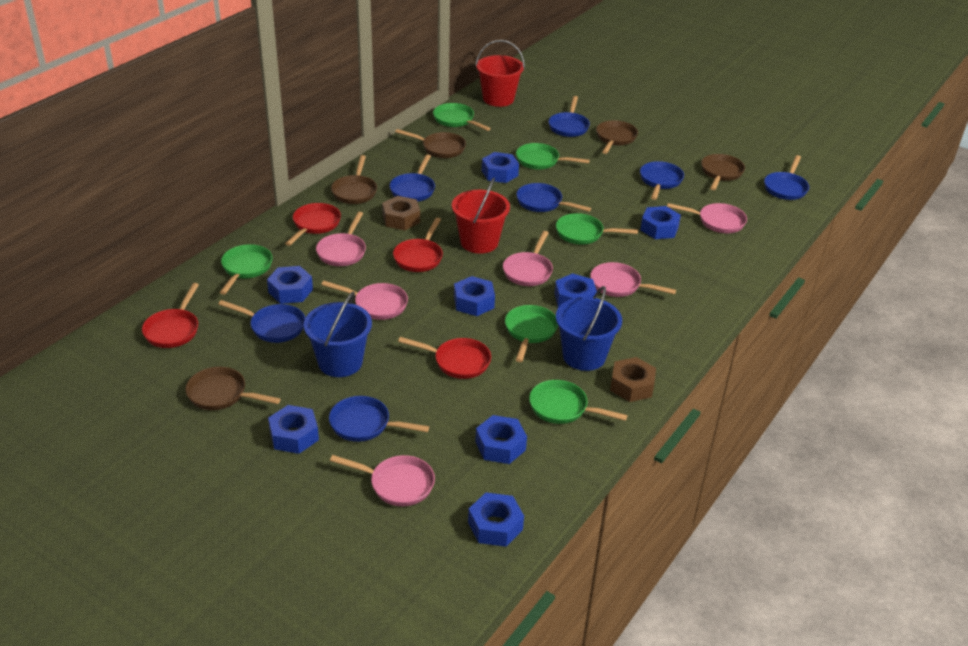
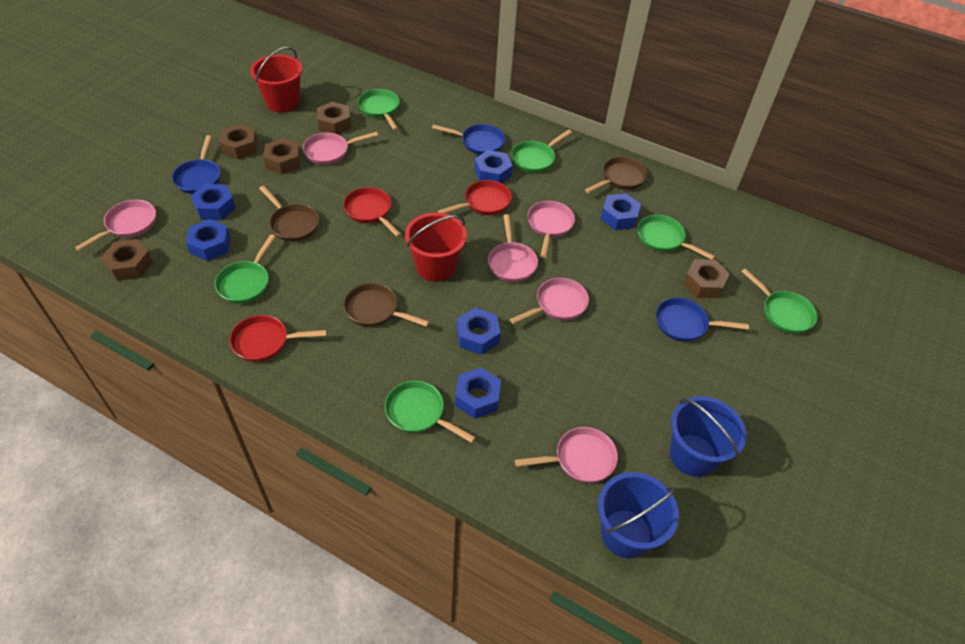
blue nut: [267,266,313,304] [268,405,319,454] [454,276,495,316] [468,493,524,547] [475,415,527,464] [482,152,519,183] [554,273,597,307] [640,206,681,239] = 8 -> [186,219,231,261] [191,184,236,220] [455,368,501,419] [457,308,501,355] [474,150,513,183] [601,193,641,230] = 6
blue pan: [218,300,305,343] [329,396,429,442] [390,154,435,202] [516,183,591,212] [549,96,590,137] [640,161,684,200] [764,155,809,200] = 7 -> [172,135,220,194] [432,124,505,155] [656,298,749,342] = 3
brown nut: [382,196,420,230] [610,357,656,402] = 2 -> [101,239,153,281] [219,124,258,159] [263,138,301,174] [317,102,351,134] [683,259,730,298] = 5
brown pan: [185,367,281,410] [331,155,377,204] [395,129,466,158] [596,120,638,154] [701,154,745,190] = 5 -> [259,186,319,242] [344,283,430,327] [585,157,648,193] = 3
red pan: [142,283,199,348] [285,203,341,246] [393,218,443,272] [398,337,491,379] = 4 -> [229,315,327,362] [343,187,402,237] [438,180,512,215] = 3

